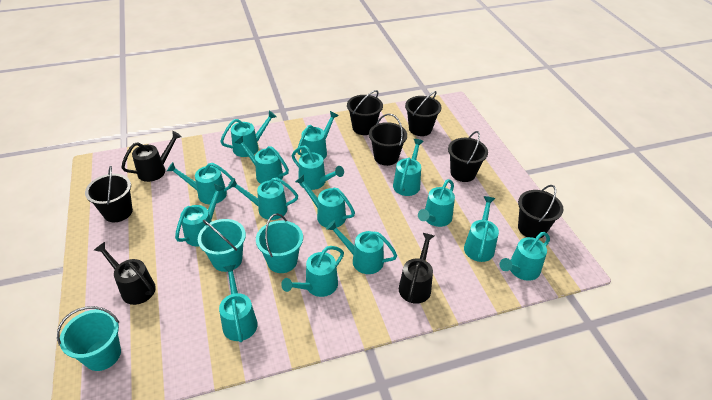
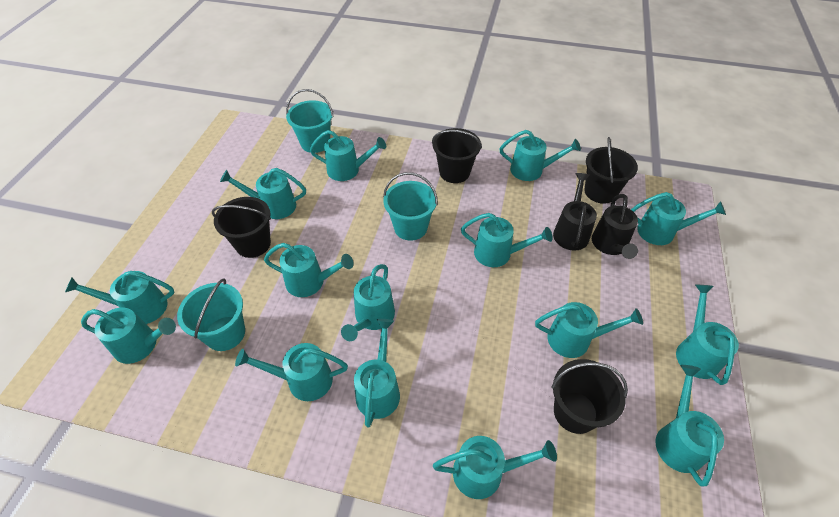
black bucket: [85,166,133,222] [347,90,383,135] [369,114,407,166] [405,91,441,136] [448,131,488,182] [518,185,563,238] = 6 -> [212,197,271,258] [432,128,482,183] [551,359,628,434] [584,137,638,204] = 4
black watering can: [94,242,156,305] [121,131,182,182] [399,233,434,304] = 3 -> [553,173,597,251] [592,194,638,259] = 2

